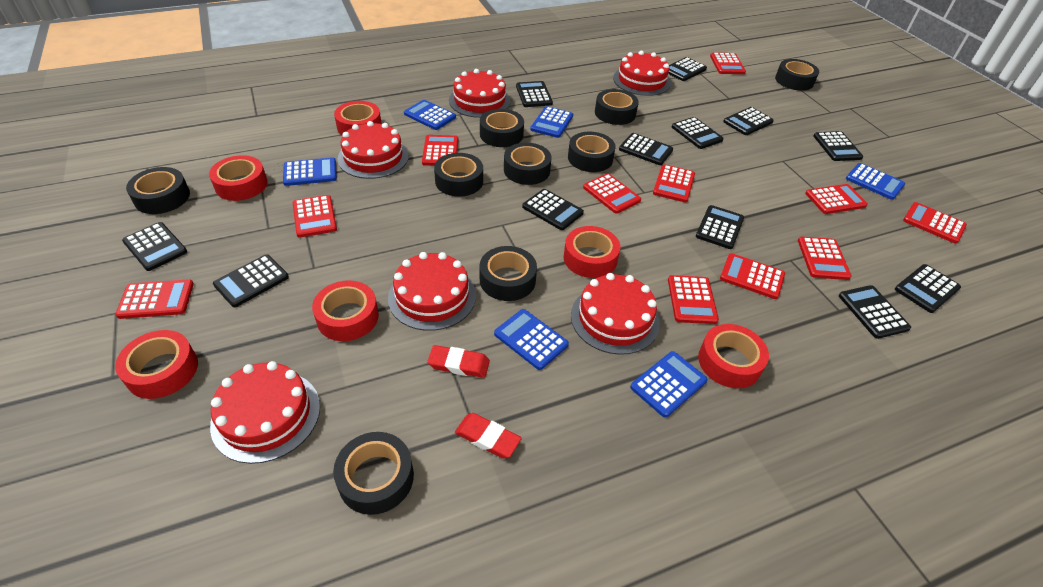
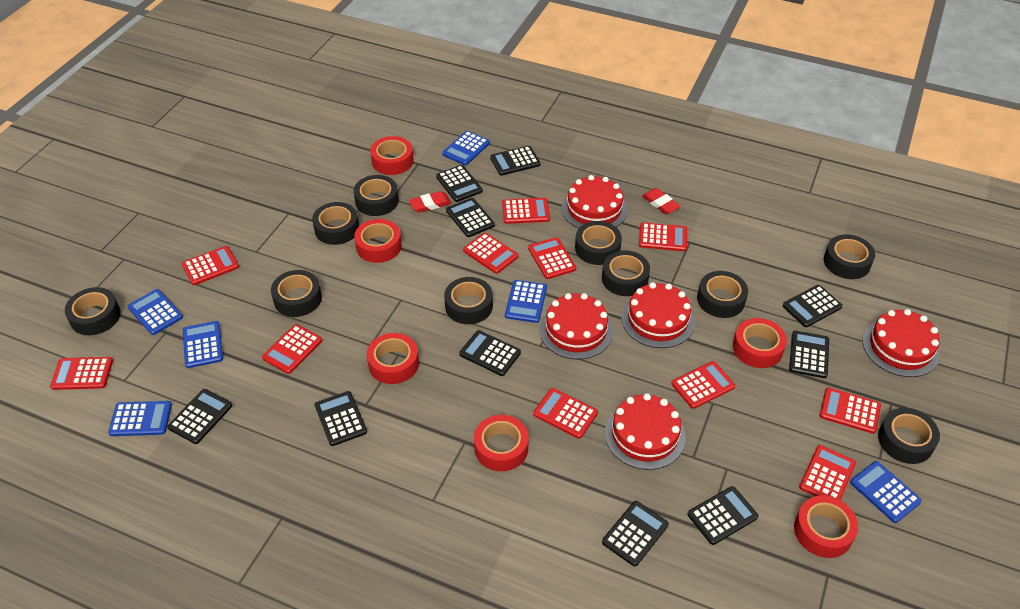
black calculator: [122,222,187,271] [213,254,289,307] [516,81,553,107] [522,189,584,230] [619,133,673,165] [669,57,707,81] [672,117,724,149] [696,205,744,249] [723,107,774,135] [813,131,863,161] [839,285,911,339] [895,264,961,313] = 12 -> [167,389,232,444] [315,391,367,446] [436,165,483,202] [446,198,495,237] [459,330,521,376] [490,146,540,176] [602,501,669,566] [688,486,758,545] [783,285,842,327] [789,331,829,378] = 10
black tape: [126,167,190,214] [333,432,414,515] [434,153,483,197] [479,246,537,301] [480,109,524,147] [504,143,552,185] [568,132,615,172] [595,89,639,125] [775,59,819,91] = 9 -> [65,287,121,335] [271,270,322,317] [312,202,359,245] [354,175,399,216] [444,277,493,324] [575,221,622,265] [602,250,650,296] [697,271,748,318] [824,234,875,279] [878,408,940,464] = 10
red cake: [210,361,320,464] [337,121,409,179] [388,252,476,331] [449,69,511,118] [571,273,660,355] [613,51,671,96] = 6 -> [539,293,613,359] [562,175,628,229] [605,393,686,470] [622,282,695,348] [863,309,940,377] = 5

